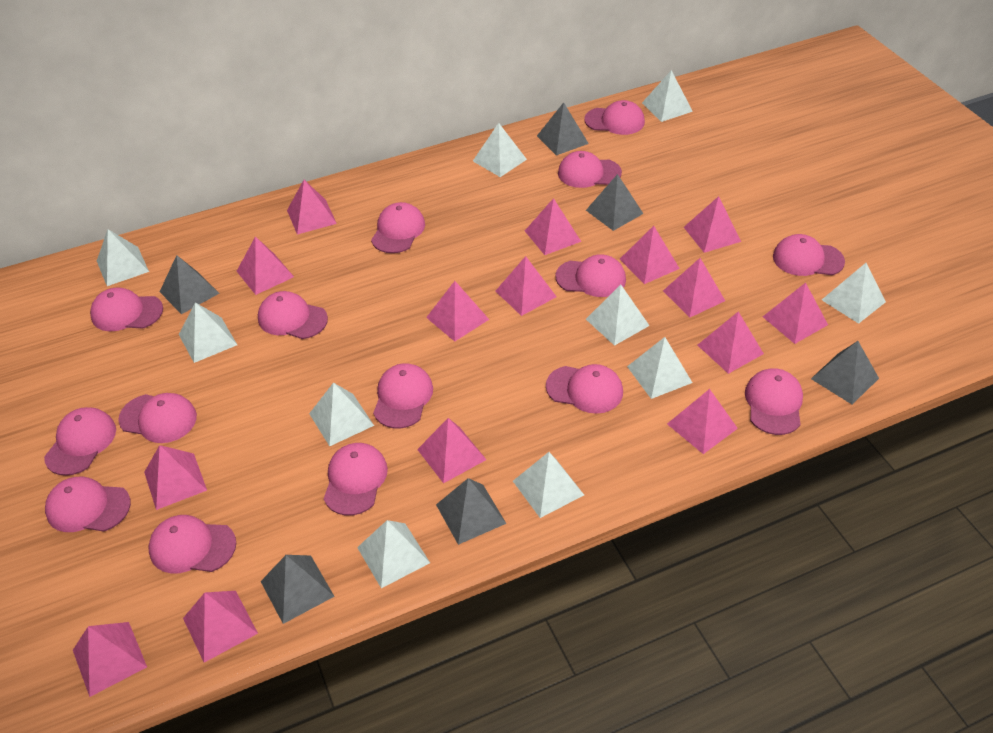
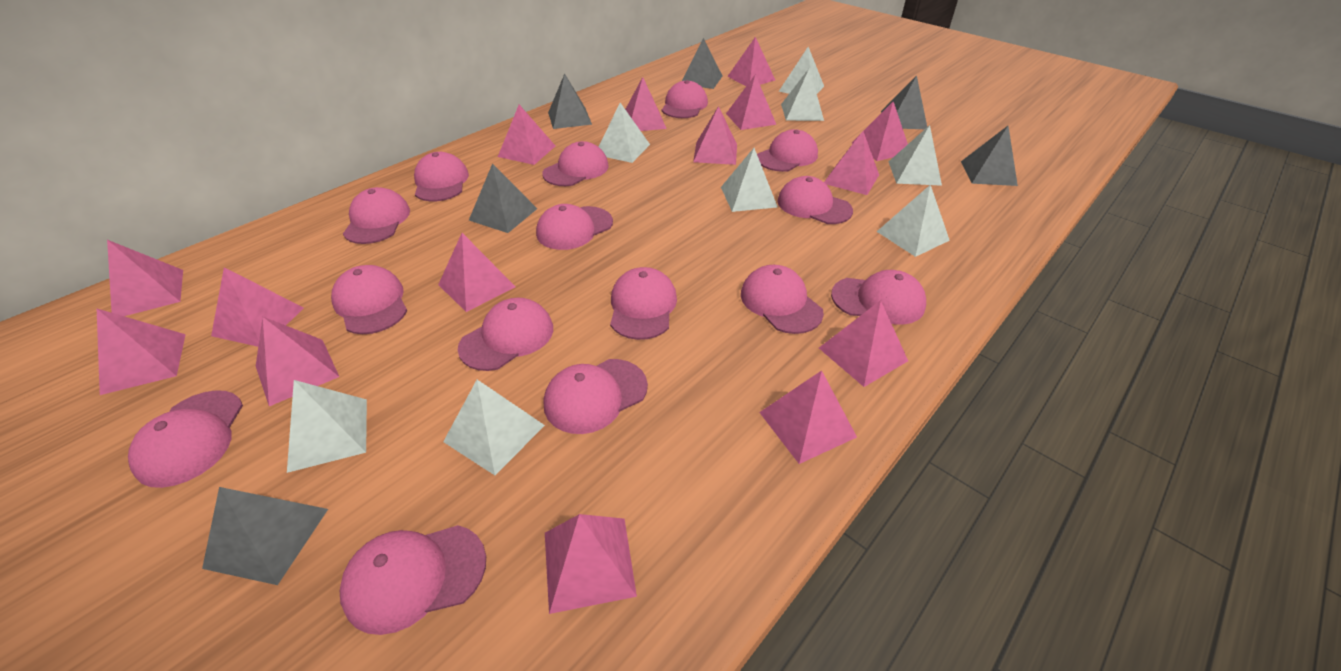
white pyramid: [97,229,149,286] [179,302,237,363] [309,383,374,446] [357,520,430,588] [473,123,527,177] [513,452,584,518] [586,285,650,346] [627,337,693,399] [642,70,693,122] [822,263,886,324] = 10 -> [287,380,367,473] [443,380,545,475] [599,103,650,163] [721,148,777,212] [779,47,824,94] [781,68,824,121] [877,184,950,257] [889,125,942,186] = 8

